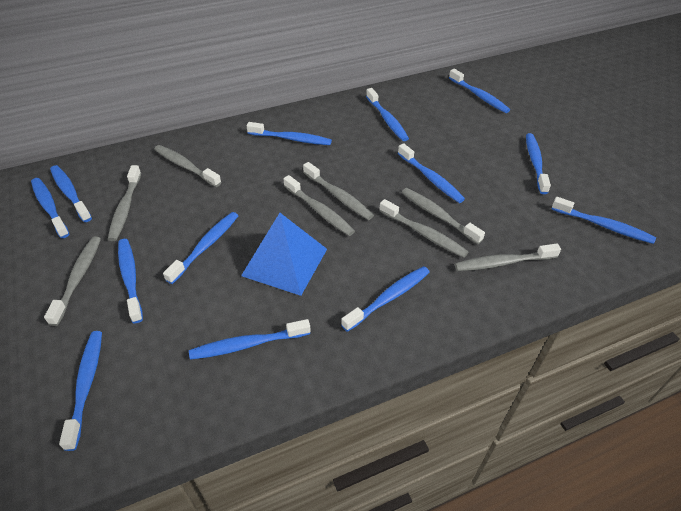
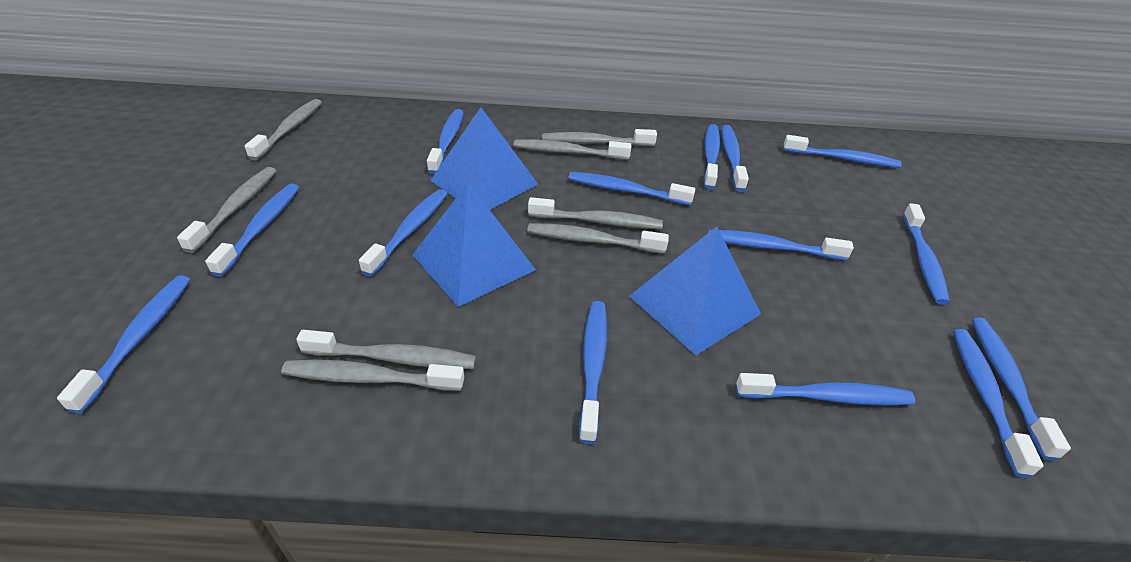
blue pyramid: [241,213,327,296] = 1 -> [413,183,536,307] [430,107,538,210] [629,226,761,355] = 3
blue toothbrush: [31,178,69,238] [50,165,92,222] [59,331,102,451] [118,239,143,323] [163,212,238,284] [189,319,311,360] [247,122,332,145] [341,266,430,332] [366,88,409,141] [398,143,465,203] [449,69,510,113] [526,133,551,194] [552,197,656,244] = 13 -> [57,275,190,414] [205,183,299,277] [359,189,448,276] [427,109,464,174] [568,172,695,205] [579,301,607,444] [703,124,720,189] [708,230,854,260] [722,125,749,192] [736,373,915,405] [783,135,902,168] [903,203,950,305] [953,329,1044,478] [972,318,1071,461] = 14

